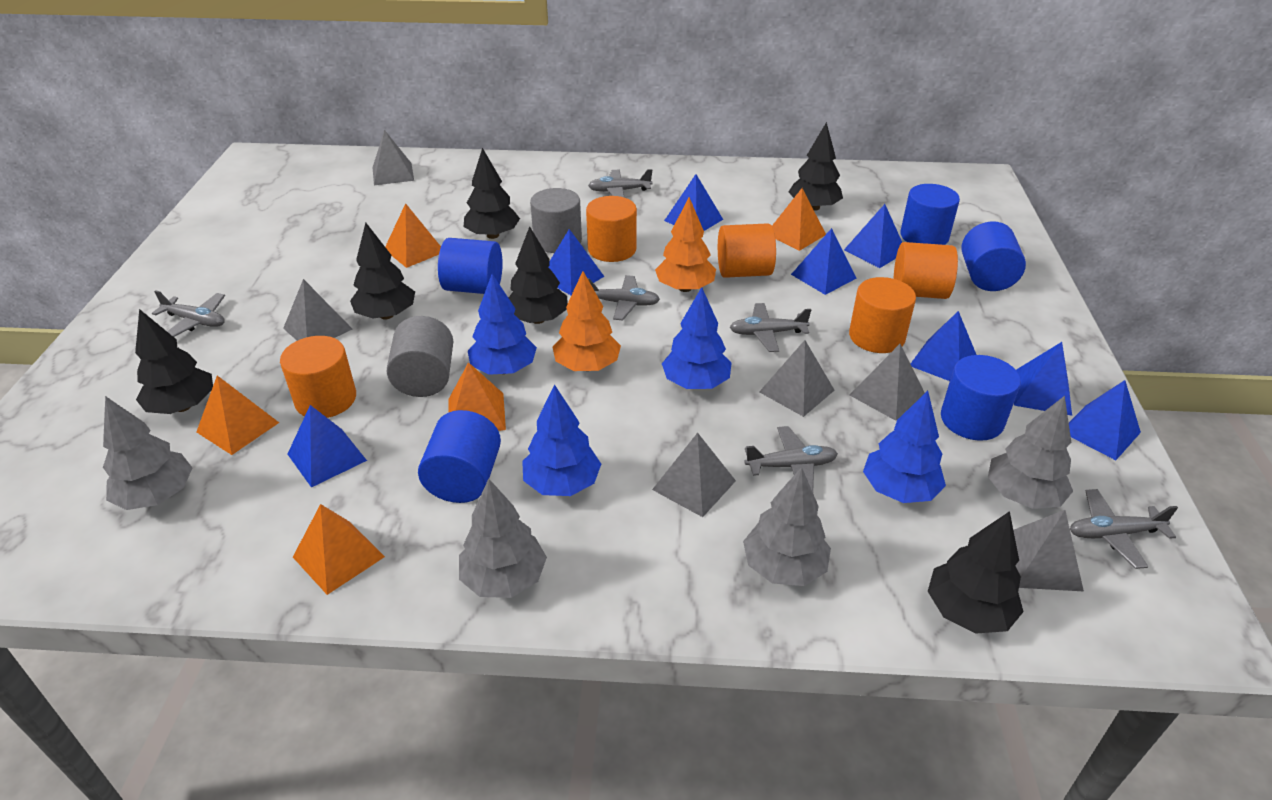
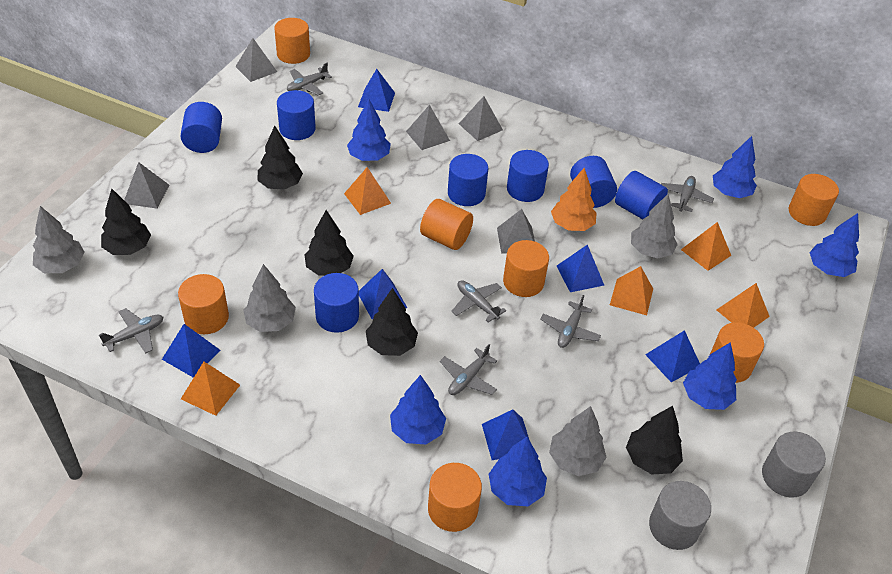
black tree: [135,309,213,414] [350,223,415,319] [464,148,520,239] [509,226,567,324] [789,122,843,211] [928,511,1024,634] = 6 -> [101,188,151,255] [258,126,303,190] [305,210,354,276] [366,288,418,356] [626,406,683,474] = 5
blue cylinder: [418,410,501,503] [438,238,503,294] [900,184,960,245] [941,355,1021,441] [961,221,1026,291] = 5 -> [180,102,222,153] [277,90,316,140] [314,273,359,333] [448,154,488,206] [507,150,549,202] [570,156,617,208] [615,171,668,219] = 7
blue pyramid: [288,405,367,487] [549,229,605,295] [664,174,723,231] [791,228,856,295] [844,204,902,268] [911,311,976,381] [1014,342,1072,416] [1069,380,1141,460] = 8 -> [162,324,221,378] [358,69,395,112] [359,269,407,319] [482,410,529,460] [557,244,604,292] [645,330,700,382] = 6
blue tree: [468,274,537,375] [522,384,601,496] [662,287,732,389] [863,391,946,503] = 4 -> [347,98,391,161] [390,375,446,444] [489,437,547,506] [683,342,737,410] [713,136,757,198] [809,213,859,277] = 6
grey pyramid: [283,279,352,341] [373,130,414,185] [652,433,736,517] [759,340,835,417] [850,344,925,421] [1013,510,1084,592] = 6 -> [124,162,169,209] [235,38,277,82] [406,105,450,150] [459,96,503,141] [497,209,535,254] = 5
orange cylinder: [280,336,356,418] [586,196,637,262] [718,223,776,278] [849,277,916,353] [894,242,958,299] = 5 -> [178,274,229,334] [274,18,310,64] [420,199,473,250] [428,463,482,532] [503,240,549,297] [710,322,764,383] [789,174,839,226] = 7
orange tree: [552,271,621,371] [655,197,716,292] = 2 -> [551,168,597,231] = 1

